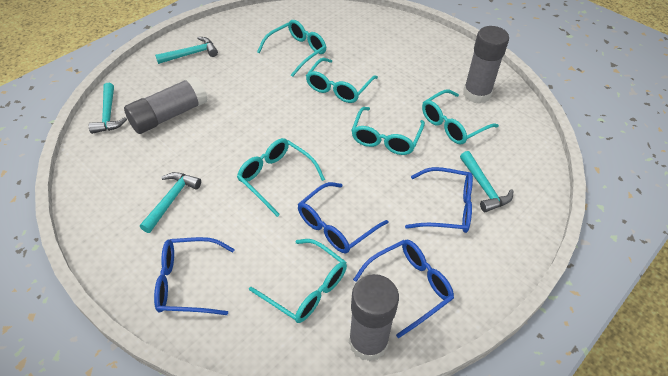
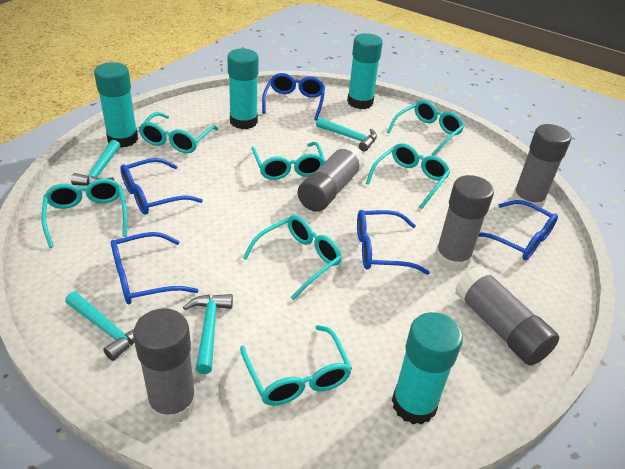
blue glasses: [154,237,235,315] [298,182,388,254] [353,239,454,338] [405,167,473,233] = 4 -> [111,232,199,304] [120,158,203,215] [262,73,325,121] [357,210,430,275] [478,200,558,260] = 5
grey glue stick: [124,76,208,134] [349,274,399,361] [463,26,509,104] = 3 -> [133,308,197,424] [298,143,365,212] [435,175,494,271] [455,266,559,365] [512,124,571,211] = 5
turquoise glasses: [237,138,325,217] [249,239,347,323] [257,20,326,77] [306,58,378,103] [351,107,425,155] [422,90,499,144] = 6 -> [41,179,127,248] [139,112,218,153] [240,325,352,406] [243,215,342,300] [251,142,326,180] [366,143,450,209] [387,100,464,156] = 7
turquoise glue stick: none = 0 -> [94,62,138,148] [227,49,259,129] [347,33,383,109] [392,312,463,425] = 4

